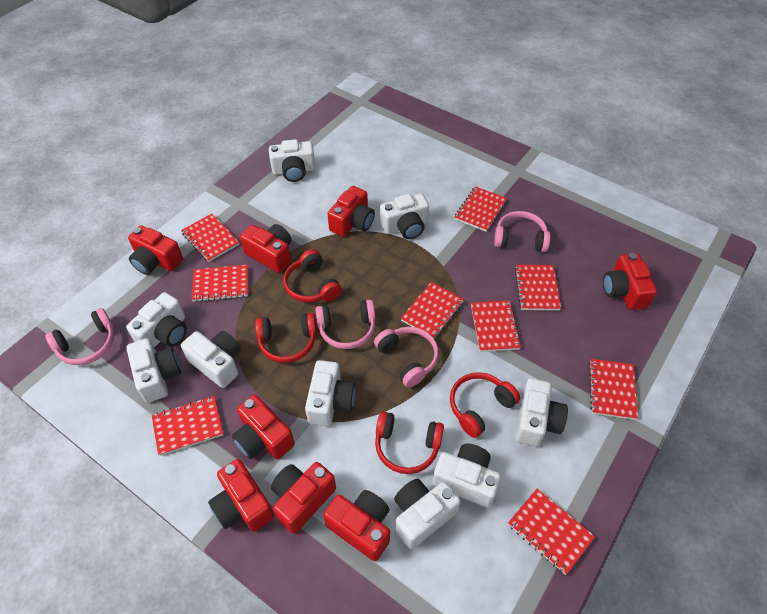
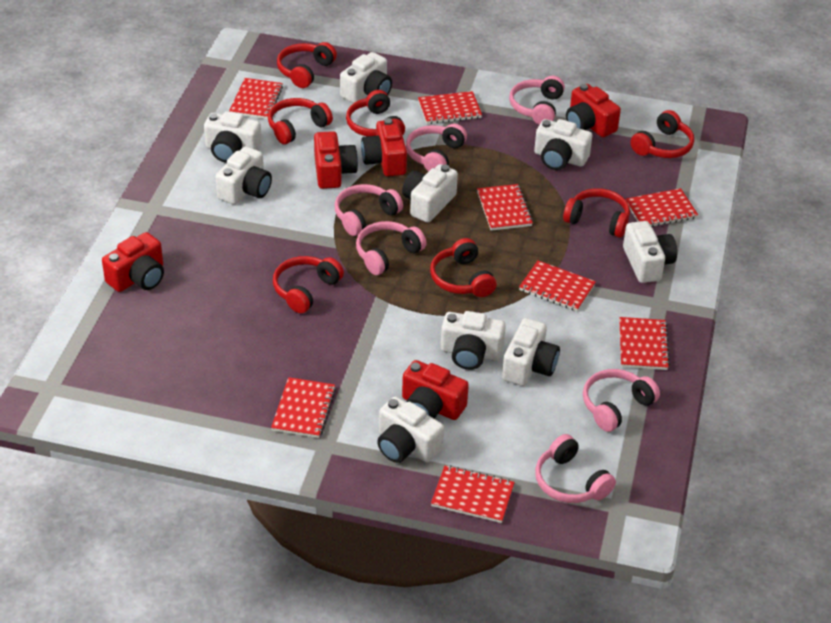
pink headphones: [45,308,114,365] [315,300,375,349] [374,327,439,388] [494,211,550,252] = 4 -> [335,184,403,236] [356,221,426,275] [406,123,467,172] [509,76,565,125] [535,434,616,503] [583,369,660,432] = 6
red camera: [128,225,183,275] [208,459,274,532] [232,395,295,459] [240,224,291,273] [271,462,336,534] [323,490,390,561] [328,186,375,237] [603,253,657,310] = 8 -> [102,232,164,292] [314,131,358,189] [361,118,407,176] [402,360,469,420] [566,84,621,137] = 5
red headphones: [255,313,317,363] [283,249,342,303] [375,411,444,474] [450,372,520,438] = 4 -> [268,98,333,145] [273,256,344,313] [277,42,337,88] [346,90,405,136] [430,238,496,297] [563,188,630,238] [630,110,694,158] = 7
red notebook: [152,396,224,456] [181,214,239,262] [191,265,248,302] [400,282,464,338] [455,186,507,232] [471,300,521,352] [508,489,595,575] [515,265,561,311] [589,359,638,420] = 9 -> [229,78,283,119] [271,377,336,438] [418,91,482,124] [431,465,515,523] [477,184,533,231] [519,261,596,311] [619,317,670,370] [626,188,698,227] = 8

